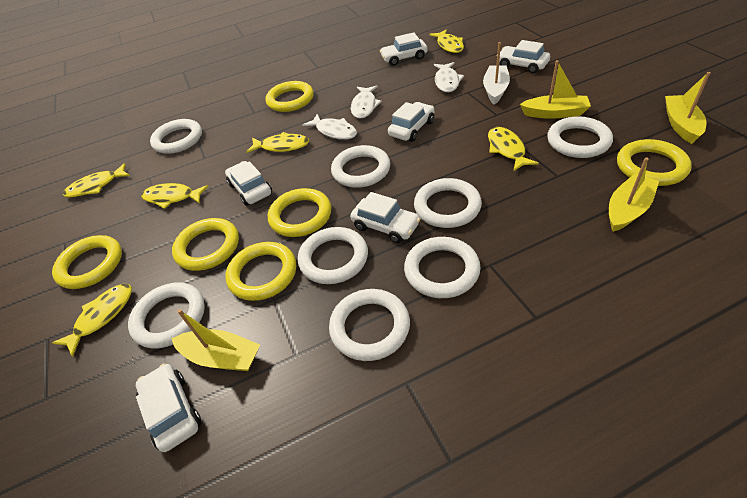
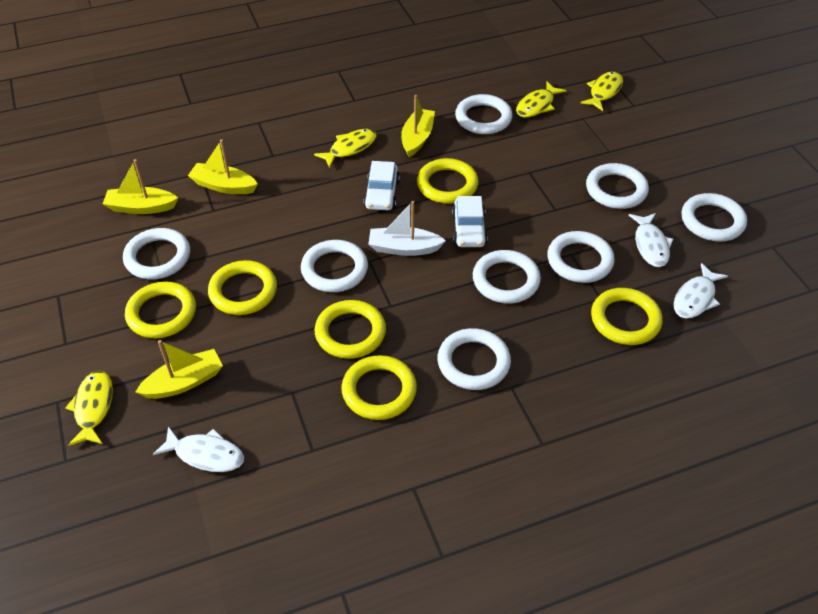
white car: [136,363,202,452] [225,161,272,206] [350,192,421,243] [380,32,427,66] [388,102,434,142] [499,40,550,73] = 6 -> [363,161,400,210] [452,196,488,247] = 2
yellow fish: [52,284,132,357] [63,163,130,198] [141,183,209,209] [246,132,309,153] [430,29,464,53] [488,127,539,171] = 6 -> [65,371,113,446] [314,129,377,168] [516,81,566,118] [581,71,623,111] = 4

